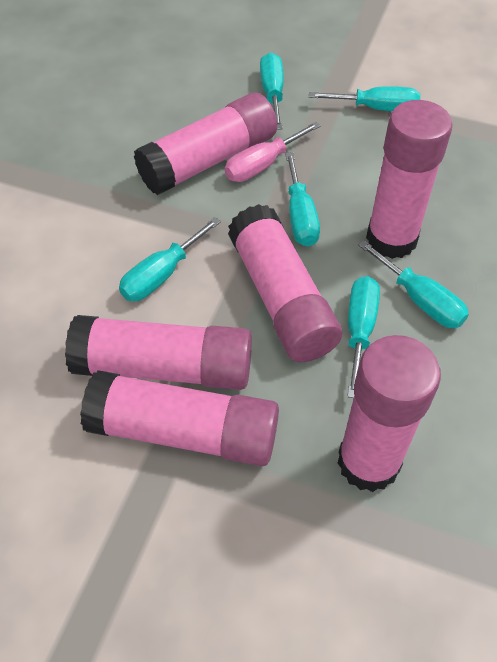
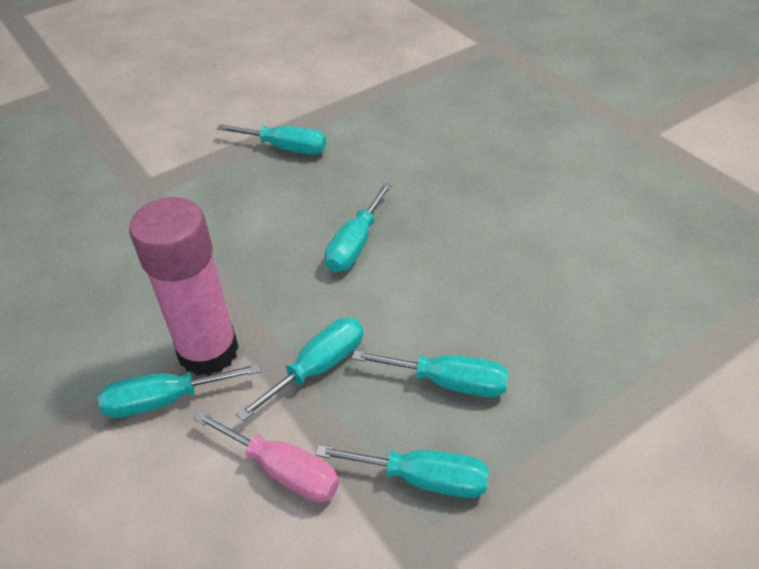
pink glue stick: [65,315,252,390] [80,370,279,466] [134,92,277,195] [228,204,342,362] [338,335,441,492] [366,100,452,259] = 6 -> [129,197,239,376] = 1

